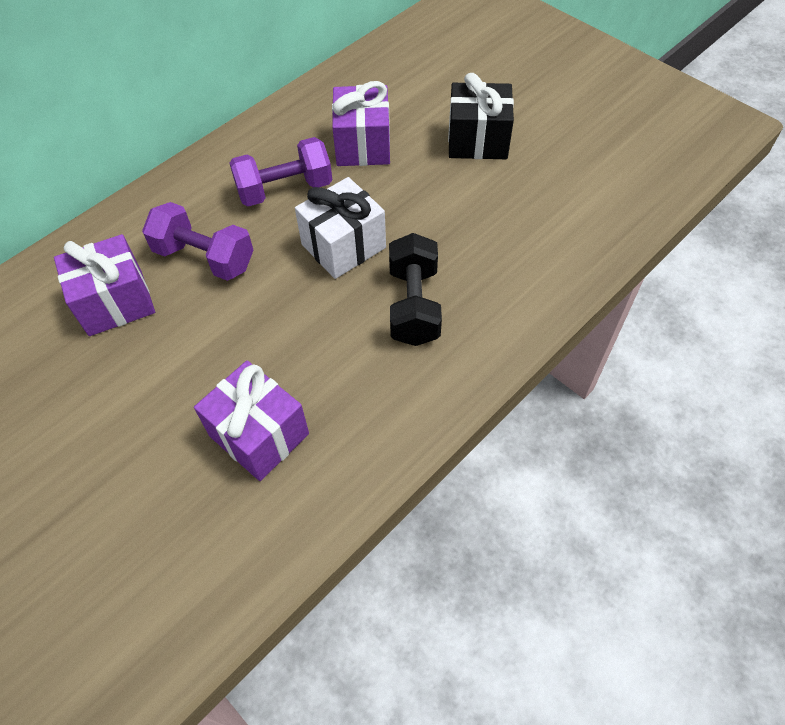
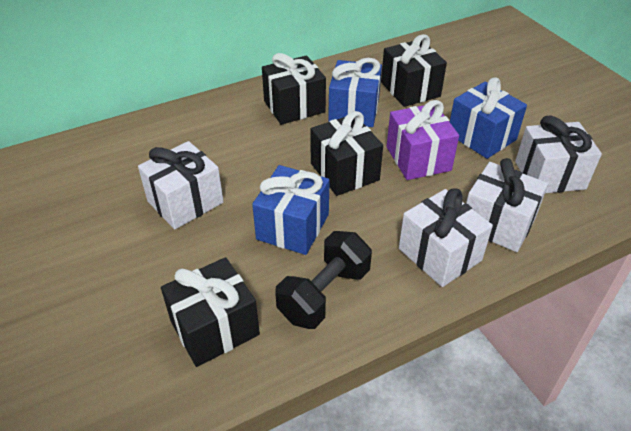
black gift: [448,73,514,159] = 1 -> [161,257,260,367] [262,53,326,125] [310,111,383,196] [381,34,447,107] = 4
blue gift: none = 0 -> [252,165,330,255] [328,58,382,127] [450,77,527,159] = 3
purple dumbbell: [142,202,253,281] [230,137,332,206] = 2 -> none = 0
purple gift: [54,234,155,336] [194,360,309,481] [332,81,390,166] = 3 -> [387,100,459,180] = 1
white gift: [295,177,386,279] = 1 -> [138,141,224,229] [399,189,493,287] [466,158,548,252] [515,115,602,193] = 4

